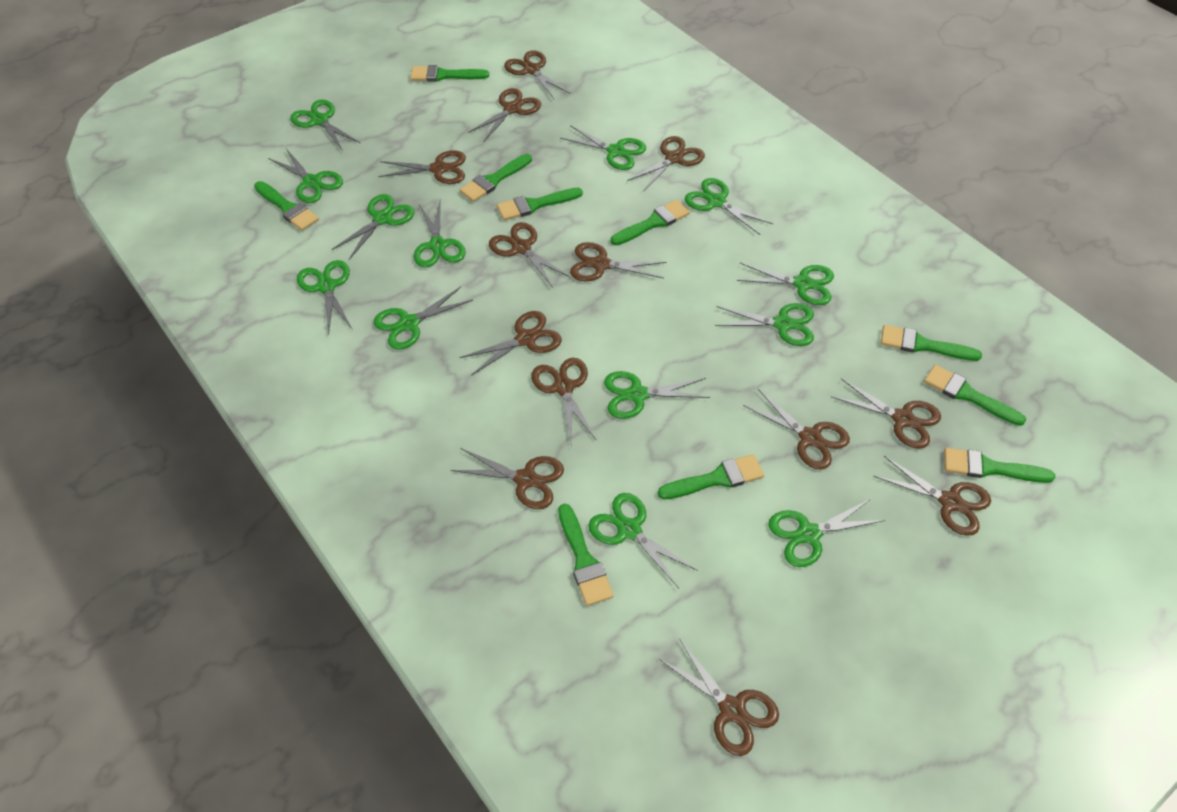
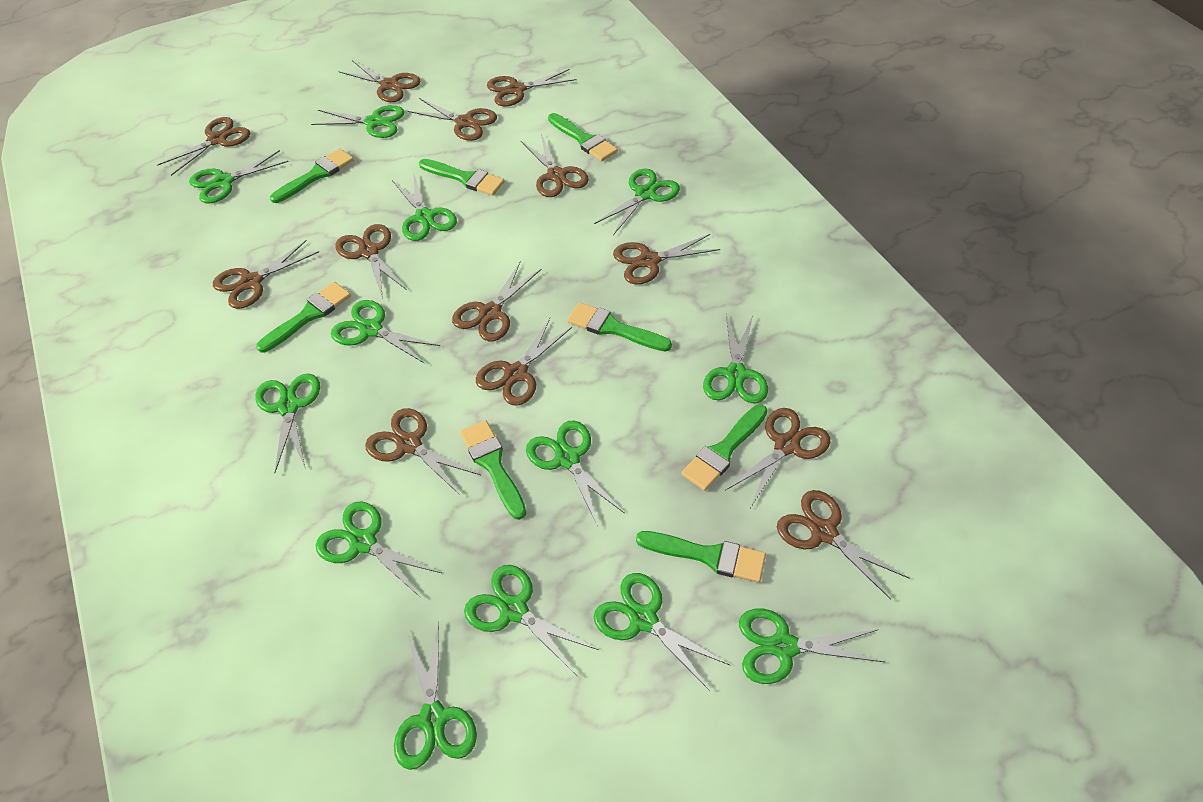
green brush: [254,181,319,231] [410,65,489,82] [459,154,532,202] [497,188,583,220] [558,504,614,606] [611,200,690,245] [658,454,764,499] [881,325,982,361] [924,365,1026,426] [944,448,1055,483] = 10 -> [256,282,351,353] [270,149,354,203] [419,159,505,196] [460,420,526,520] [548,113,618,162] [567,302,672,351] [636,531,766,583] [681,405,767,491] = 8

